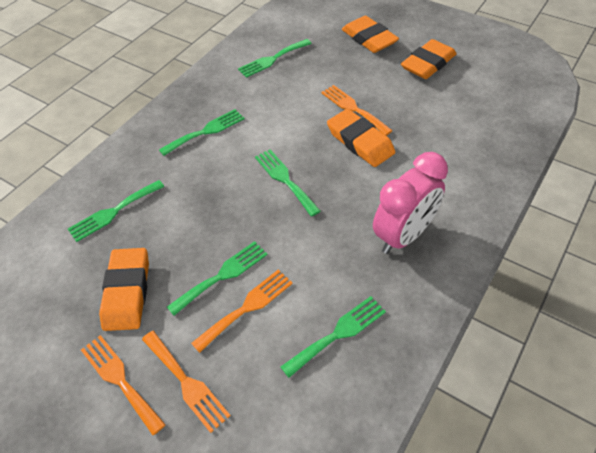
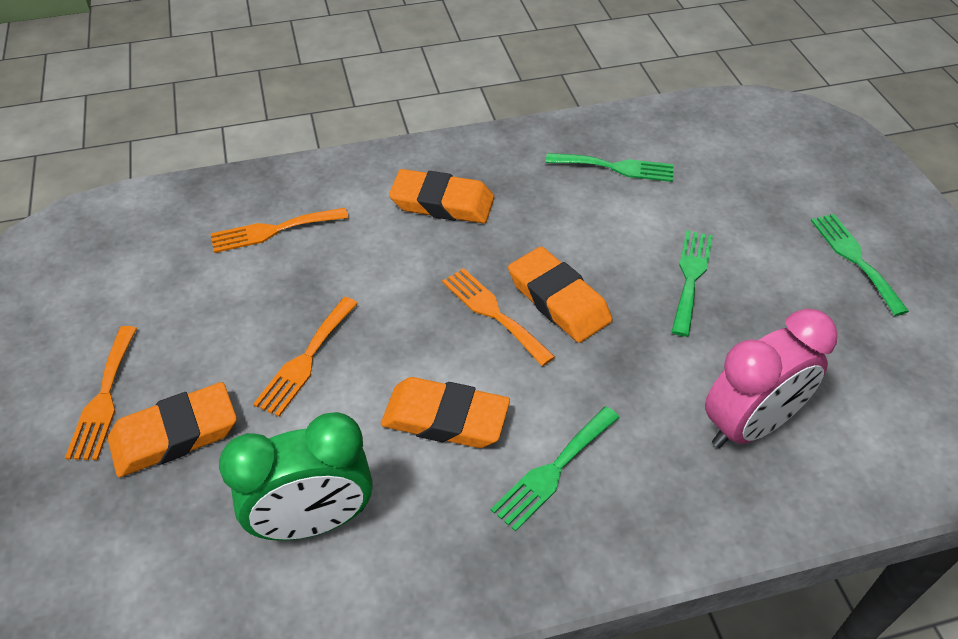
green clock: none = 0 -> [219,412,373,541] = 1
green fork: [68,180,165,242] [159,109,244,156] [167,241,268,316] [238,39,312,78] [255,149,321,217] [281,296,386,378] = 6 -> [491,406,620,532] [546,153,674,182] [671,230,713,337] [811,214,909,316] = 4

